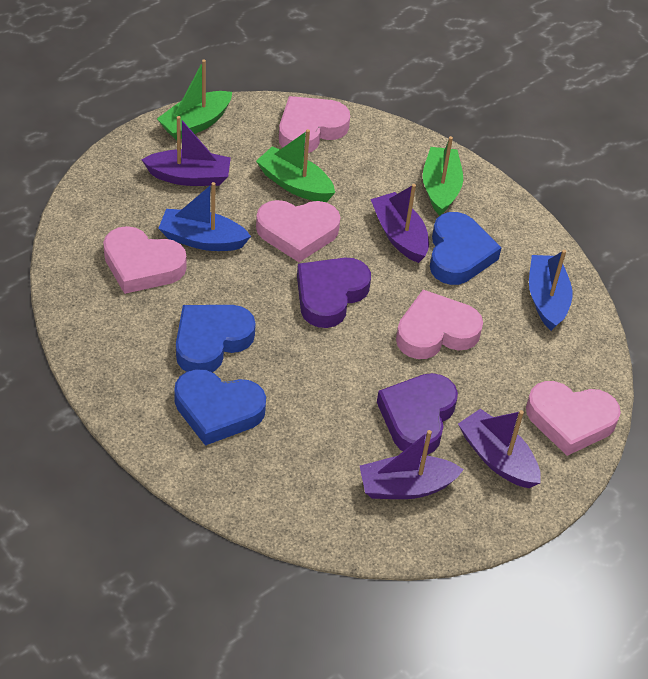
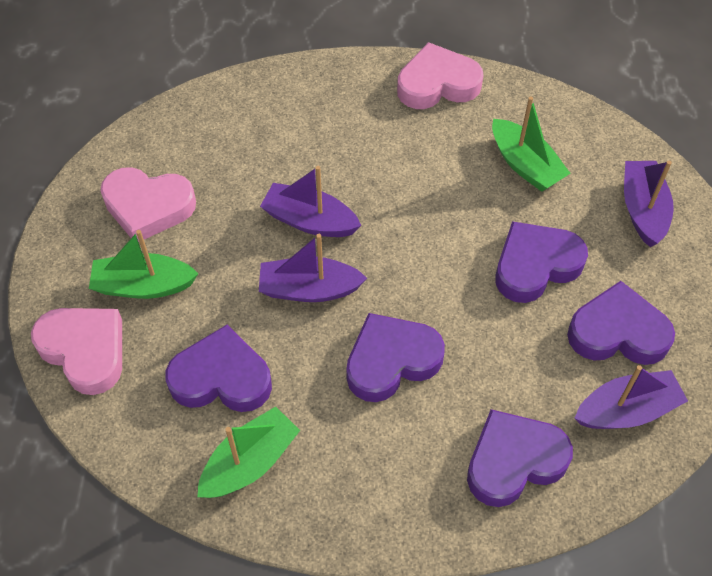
blue boat: [158,182,251,251] [529,250,572,331] = 2 -> none = 0
blue heart: [174,369,266,446] [176,305,256,372] [430,212,502,285] = 3 -> none = 0
pink heart: [103,226,187,294] [256,200,340,262] [279,96,350,153] [396,290,483,359] [526,381,621,456] = 5 -> [31,308,122,395] [101,167,196,242] [397,42,484,109] = 3
purple heart: [297,258,371,328] [377,373,458,455] = 2 -> [165,325,272,412] [346,313,445,402] [467,409,573,507] [496,221,588,303] [567,281,675,365] = 5

